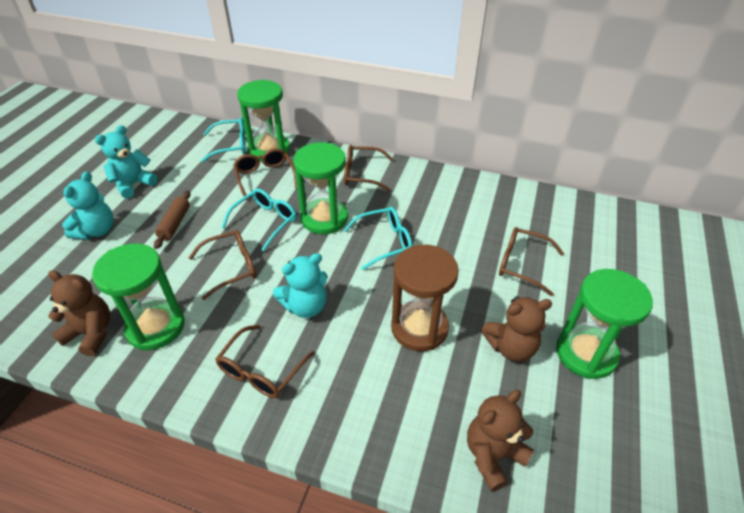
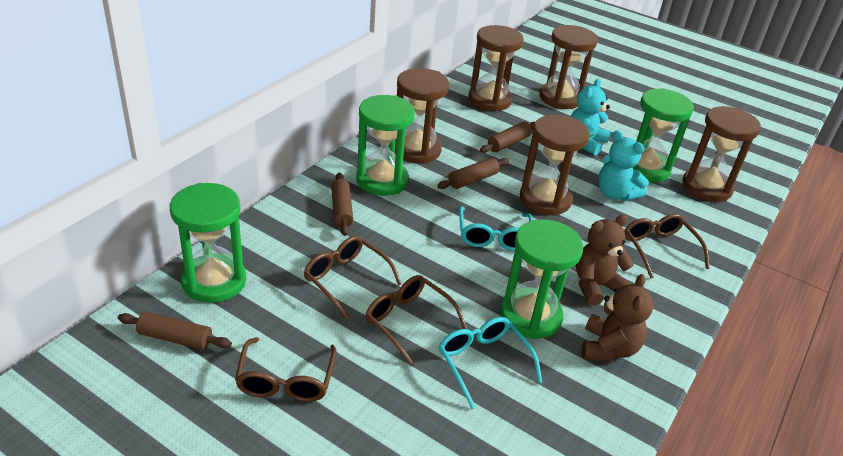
brown glasses: [188,230,256,300] [216,325,315,398] [233,148,298,201] [344,145,394,191] [499,227,564,296] = 5 -> [235,337,337,402] [304,236,402,319] [366,275,467,366] [624,214,709,279] = 4
brown hourglass: [391,245,459,351] = 1 -> [395,68,449,164] [468,25,524,112] [520,115,590,216] [540,25,598,109] [682,106,761,202] = 5
brown rolling pin: [154,190,191,249] = 1 -> [118,311,232,350] [331,173,353,236] [437,158,509,189] [480,122,535,153] = 4
brown teddy bear: [48,270,110,356] [467,390,534,492] [481,296,552,362] = 3 -> [576,214,634,306] [582,274,653,362] = 2
turquoise glasses: [201,118,246,162] [221,188,296,252] [344,207,412,270] = 3 -> [438,317,542,409] [459,206,533,251] = 2
turquoise teddy bear: [62,171,114,240] [95,125,157,199] [273,253,327,318] = 3 -> [570,79,610,156] [598,130,649,201] = 2

